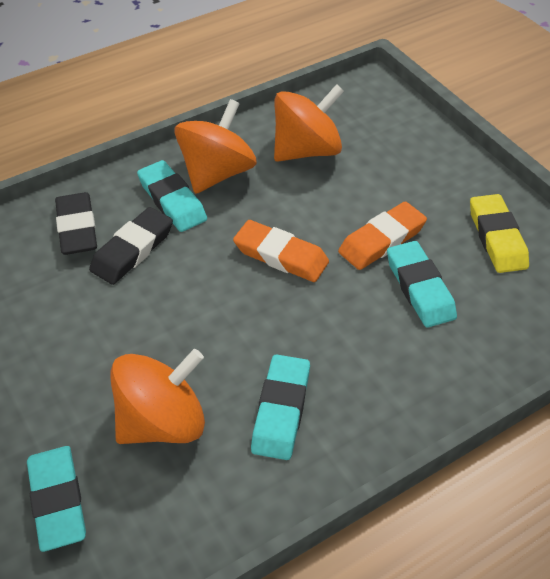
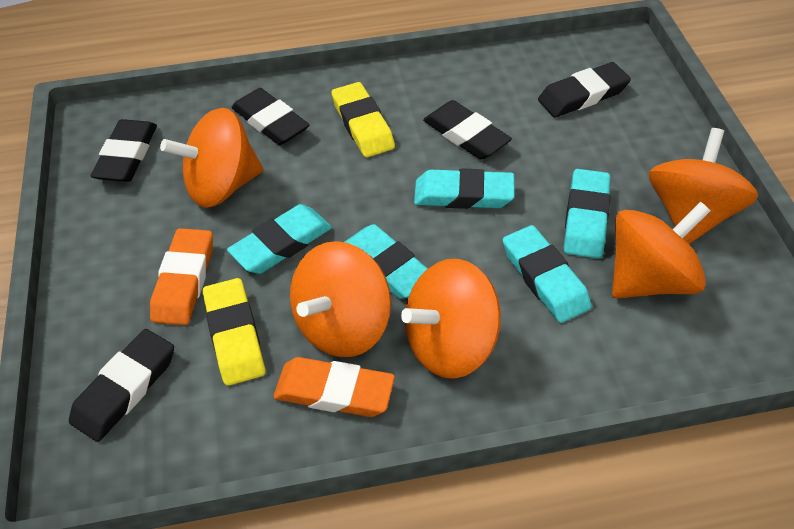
black eraser: [55,192,97,255] [89,207,173,285] = 2 -> [69,329,174,442] [91,119,157,182] [232,88,310,145] [423,100,512,159] [538,62,631,117] = 5
orange spinning top: [110,349,205,444] [174,99,257,194] [274,84,344,162] = 3 -> [160,108,263,208] [290,241,391,357] [401,259,501,379] [612,202,711,299] [649,128,758,244] = 5
turquoise eraser: [27,446,86,552] [137,160,207,232] [251,354,310,460] [387,241,457,327] = 4 -> [227,204,332,274] [345,224,428,299] [414,168,515,209] [503,225,591,323] [564,169,610,259] = 5
yellow eraser: [470,194,529,273] = 1 -> [203,278,265,386] [331,82,395,157] = 2

